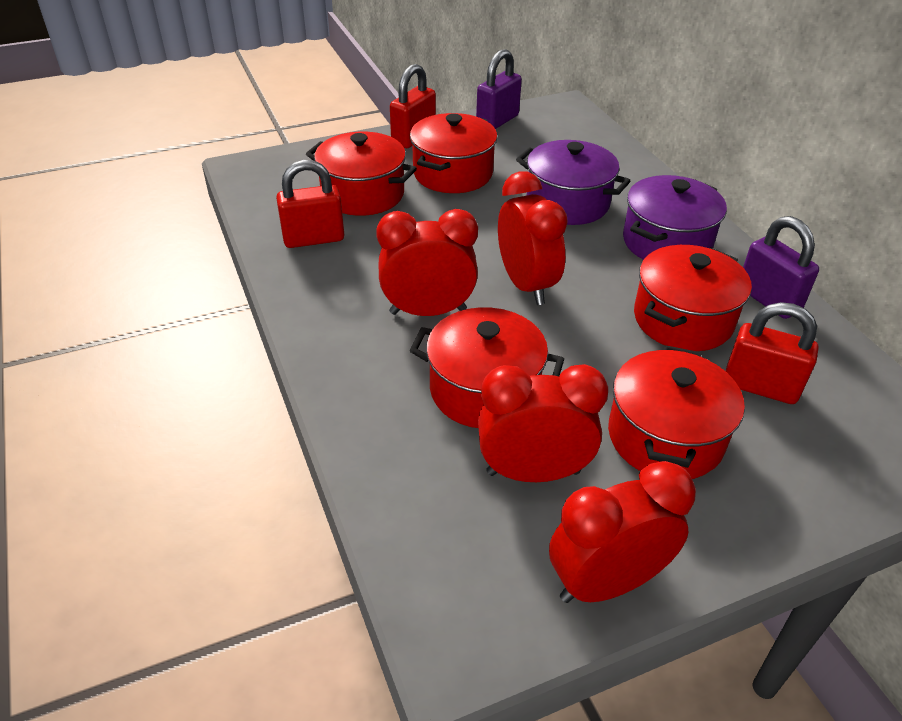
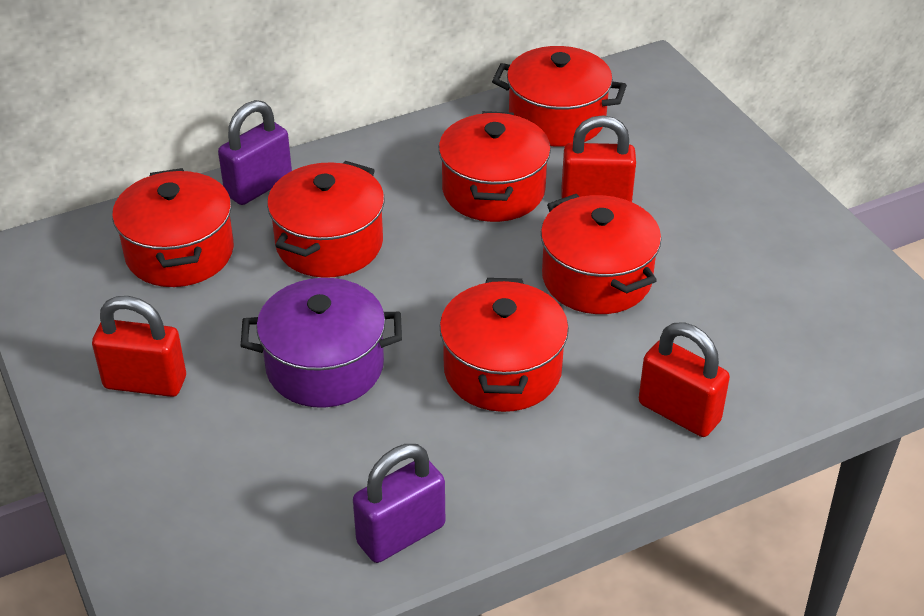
purple pot: [516,140,630,225] [623,175,727,260] = 2 -> [241,278,402,408] = 1
red clock: [376,209,478,316] [478,364,608,482] [498,171,568,305] [549,461,696,603] = 4 -> none = 0
red pot: [306,132,417,216] [410,113,498,193] [410,307,564,428] [608,346,745,479] [634,245,752,351] = 5 -> [112,168,234,287] [267,161,385,278] [439,111,551,222] [440,278,569,412] [492,46,627,147] [541,194,661,314] = 6

